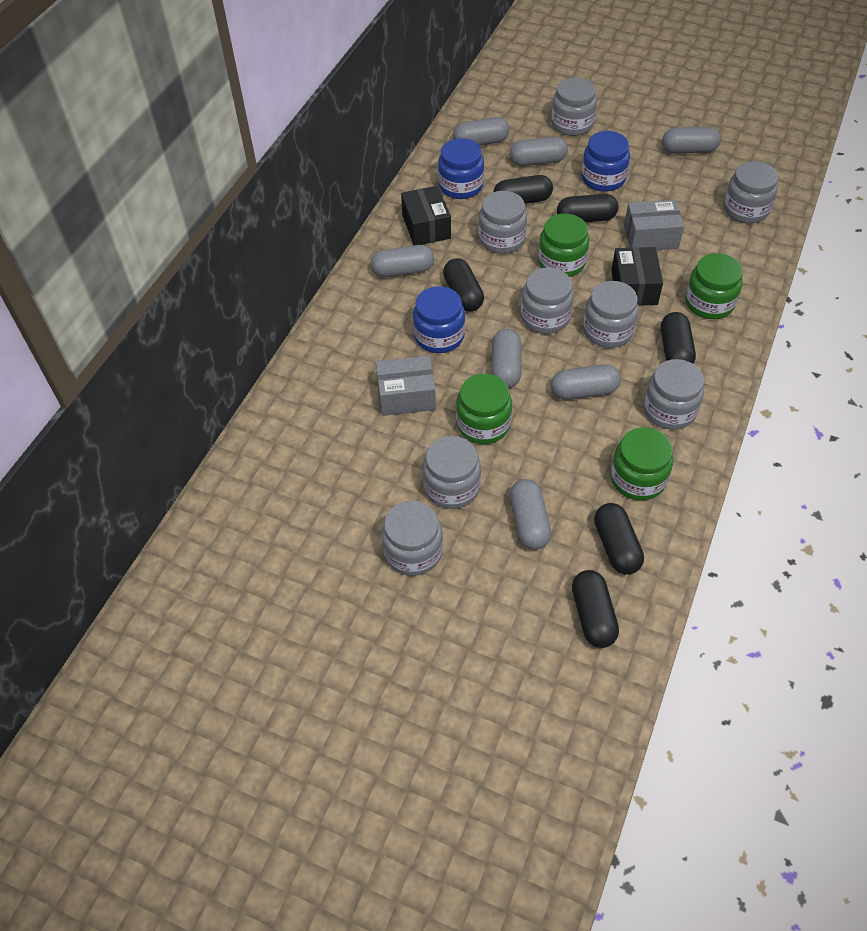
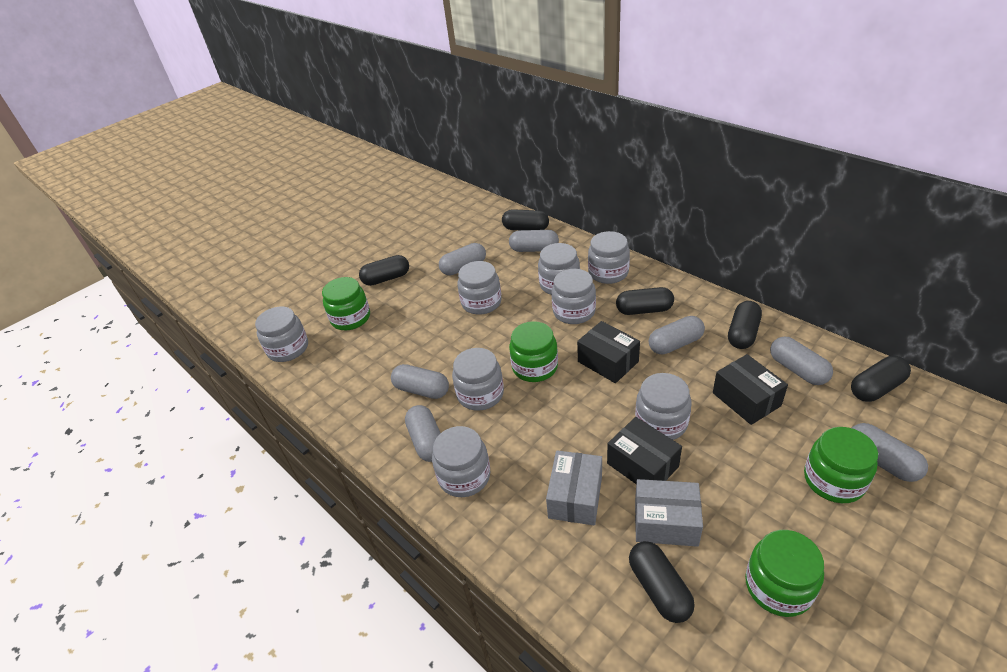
black box: [401,186,451,245] [611,247,663,306] = 2 -> [577,321,640,383] [607,417,682,484] [713,354,788,425] = 3
blue jar: [413,286,465,353] [438,138,484,199] [581,131,630,192] = 3 -> none = 0

